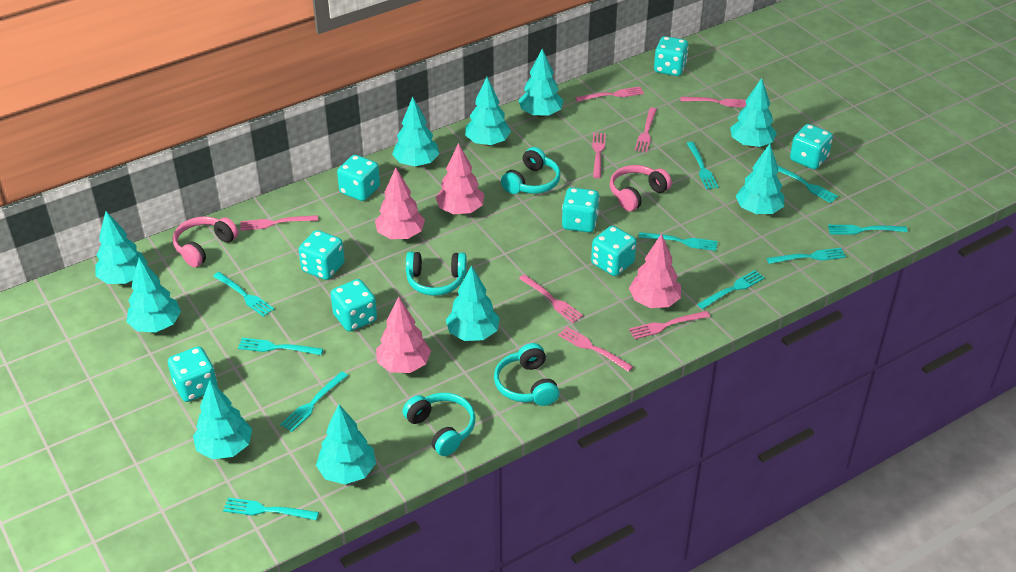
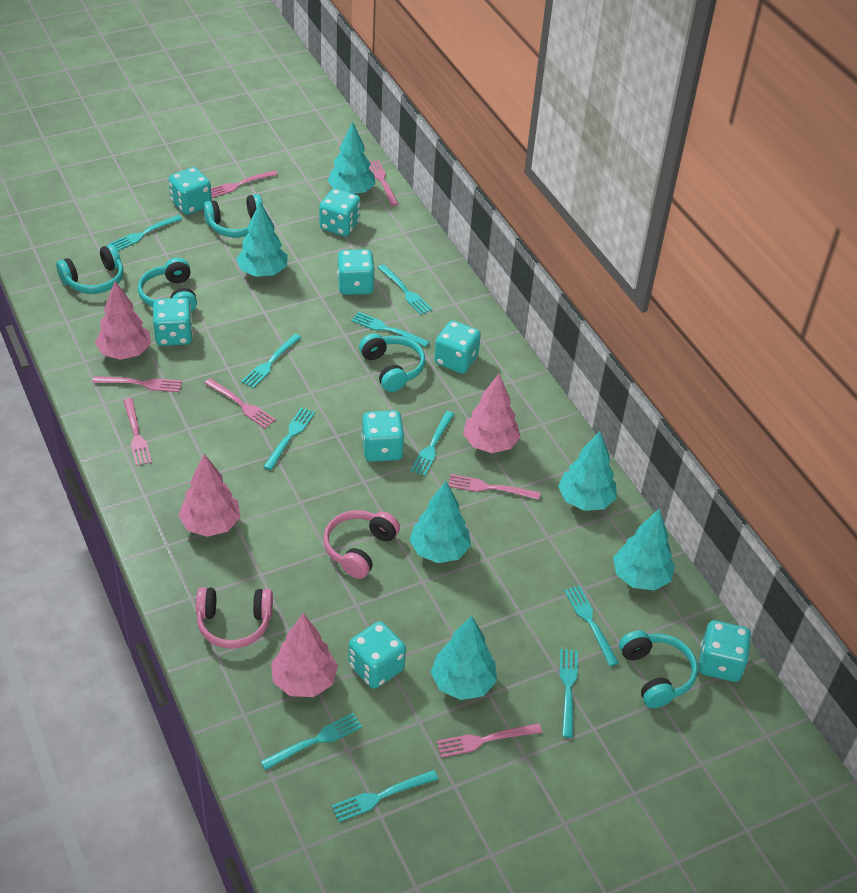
pink fork: [240,215,318,231] [519,274,583,323] [558,327,634,372] [575,86,644,102] [592,133,606,178] [629,311,710,339] [635,108,657,152] [680,97,746,108] = 8 -> [93,376,182,392] [123,398,152,466] [204,378,276,429] [211,170,278,198] [369,160,398,206] [436,723,542,758] [448,474,540,500] = 7
turquoise headphones: [403,393,475,456] [406,252,467,296] [494,343,559,406] [501,147,561,194] = 4 -> [56,244,123,294] [138,258,197,312] [203,194,263,238] [359,333,425,392] [619,630,698,708] = 5
turquoise tree: [96,211,148,284] [126,257,181,332] [193,380,252,459] [316,404,376,484] [392,97,439,167] [446,265,500,341] [465,77,511,146] [519,49,564,117] [730,78,777,148] [735,144,784,214] = 10 -> [236,202,288,277] [327,122,375,194] [409,481,471,563] [431,616,497,700] [558,431,617,511] [613,509,675,591] = 6

